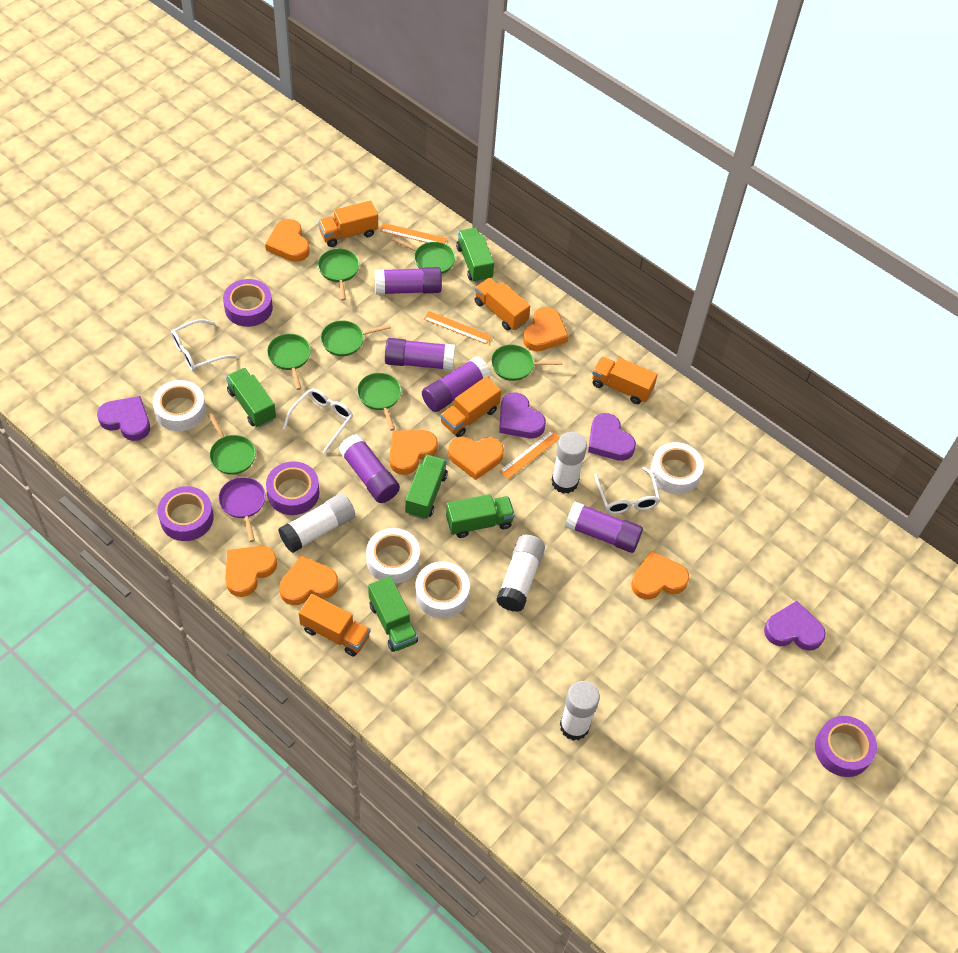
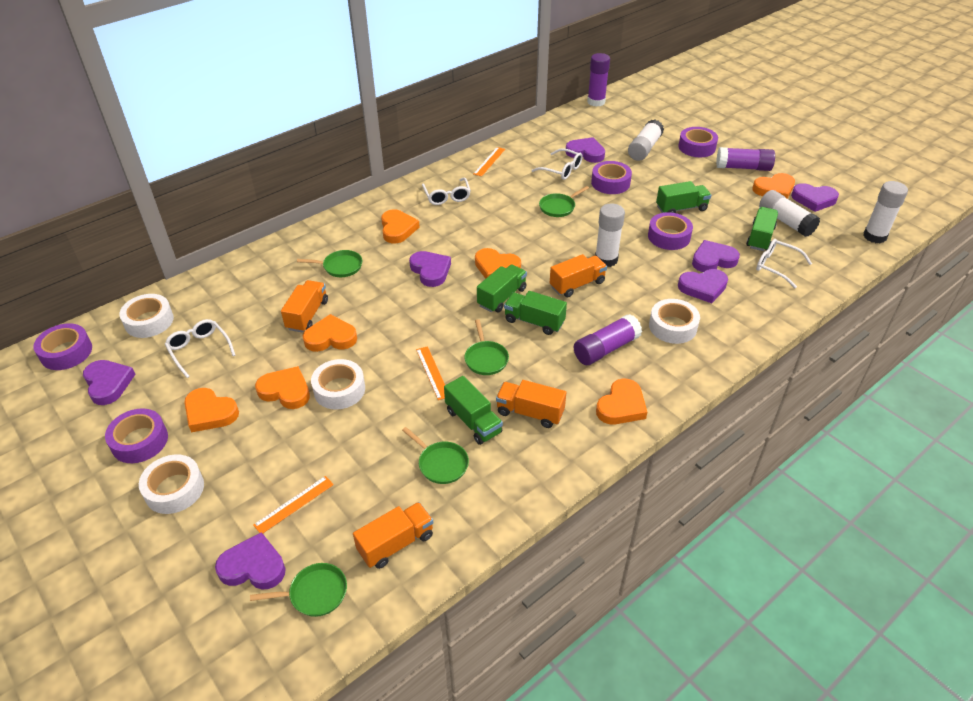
green pan: [208,413,256,475] [267,334,311,390] [318,249,359,301] [321,321,391,356] [357,373,401,431] [392,237,455,274] [491,345,563,381] = 7 -> [250,563,347,617] [297,250,362,277] [402,427,469,484] [464,319,509,375] [539,186,589,217] = 5
orange truck: [299,594,370,657] [318,201,378,247] [441,376,501,437] [475,278,530,331] [592,356,658,404] = 5 -> [281,280,328,332] [353,502,434,569] [496,380,566,428] [550,254,607,297] = 4
purple glue stick: [339,434,400,503] [375,267,442,295] [385,338,455,371] [422,356,491,412] [565,502,643,553] = 5 -> [573,314,642,365] [587,53,610,107] [716,147,775,171] = 3
purple heart: [97,396,150,441] [499,393,546,438] [588,413,636,461] [764,601,826,651] = 4 -> [83,360,136,405] [215,532,286,590] [409,251,451,287] [565,137,605,163] [678,269,728,303] [692,240,740,272] [791,183,839,212] = 7
purple pan: [218,477,266,542] = 1 -> none = 0
purple tape: [158,486,214,541] [223,279,273,327] [266,461,319,515] [815,716,877,777] = 4 -> [34,323,92,370] [105,408,168,463] [591,161,632,194] [648,212,693,250] [678,127,718,157] = 5
white glasses: [171,319,236,371] [283,388,353,453] [594,467,660,514] = 3 -> [165,319,235,378] [422,178,471,205] [531,148,583,180] [756,239,812,288] = 4

